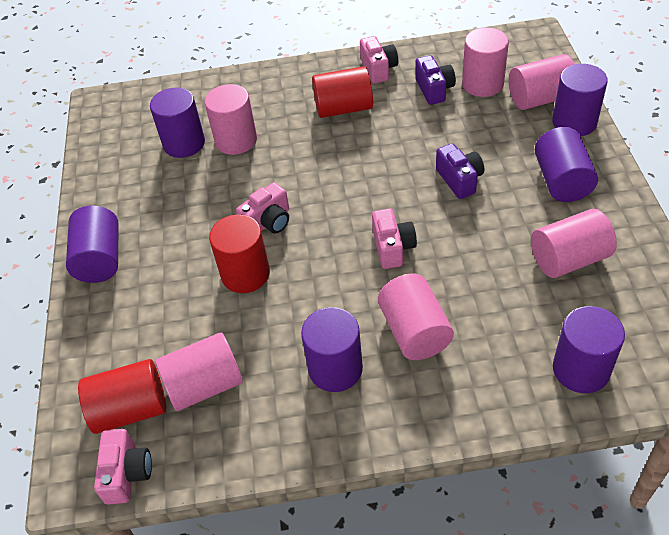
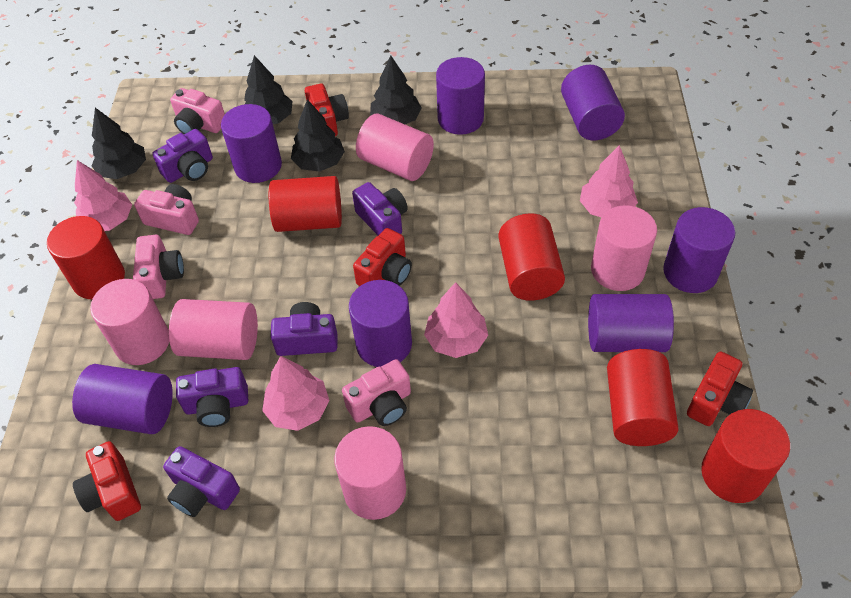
black tree: none = 0 -> [92,108,146,179] [244,55,293,124] [291,99,345,172] [370,56,422,124] = 4
pink cylinder: [155,332,243,411] [205,84,257,155] [378,274,454,360] [462,27,509,97] [509,54,575,110] [531,209,617,278] = 6 -> [90,279,169,365] [169,299,258,360] [334,426,406,520] [356,114,434,181] [591,205,657,291] = 5
pink tree: none = 0 -> [74,160,132,231] [262,356,329,431] [424,282,488,358] [580,145,638,218] = 4
purple camera: [415,55,456,105] [436,143,484,199] = 2 -> [152,129,213,183] [163,446,240,517] [176,367,248,427] [271,302,337,356] [352,182,408,236] = 5
purple cylinder: [66,205,119,283] [150,88,205,158] [301,307,363,392] [535,127,598,202] [552,64,608,136] [553,306,625,393] = 6 -> [72,364,173,434] [221,104,282,183] [349,280,412,367] [436,57,485,135] [561,65,625,140] [588,294,674,352] [663,207,735,293] = 7
red camera: none = 0 -> [73,441,141,521] [305,84,349,136] [353,228,412,286] [687,351,753,426] = 4
red cylinder: [78,359,166,434] [209,214,270,293] [312,66,373,118] = 3 -> [47,216,125,299] [269,176,342,232] [498,213,565,301] [607,349,678,446] [701,409,790,503] = 5

